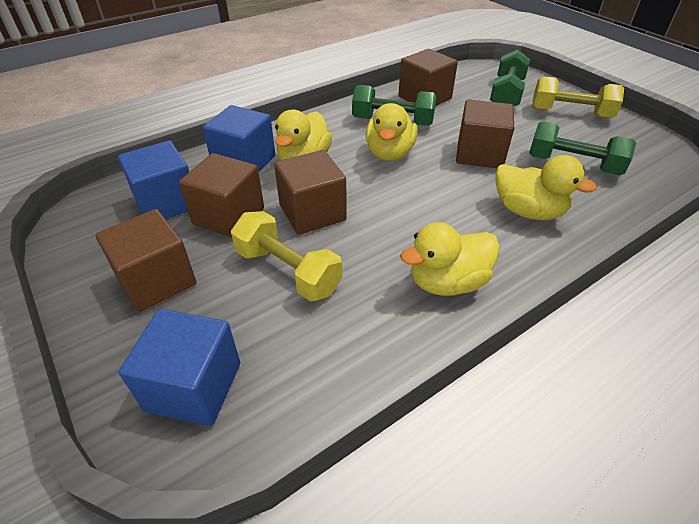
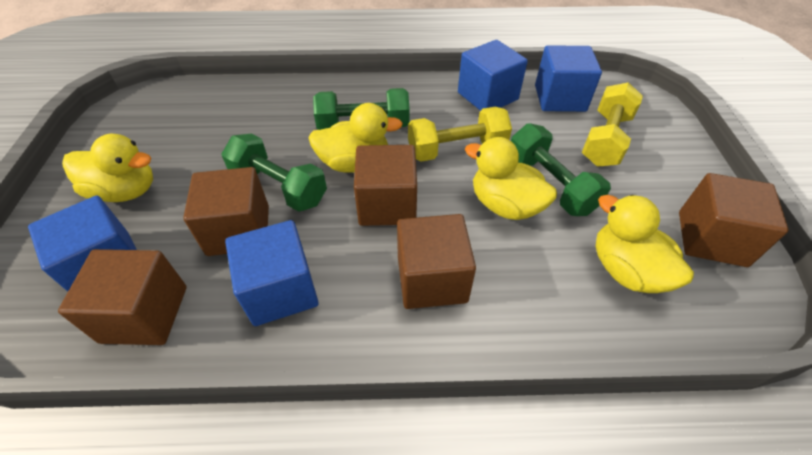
blue cube: [118,140,189,219] [119,309,240,426] [203,105,275,172] = 3 -> [28,196,137,291] [225,220,319,326] [458,40,528,111] [535,45,602,112] = 4

